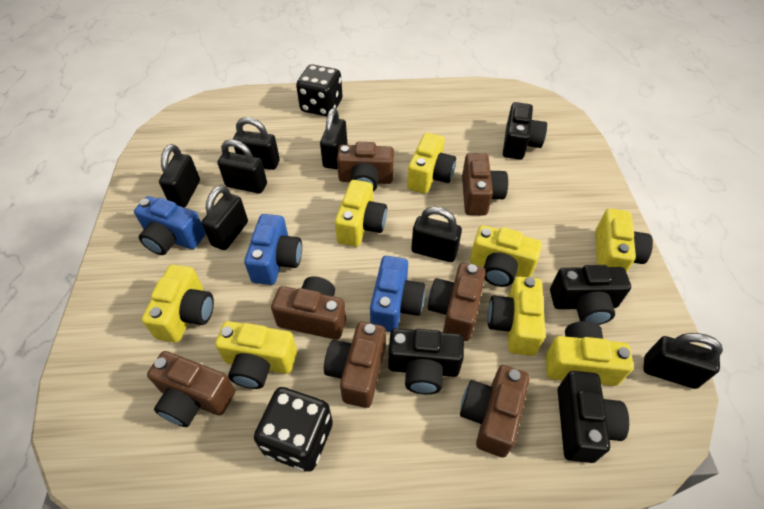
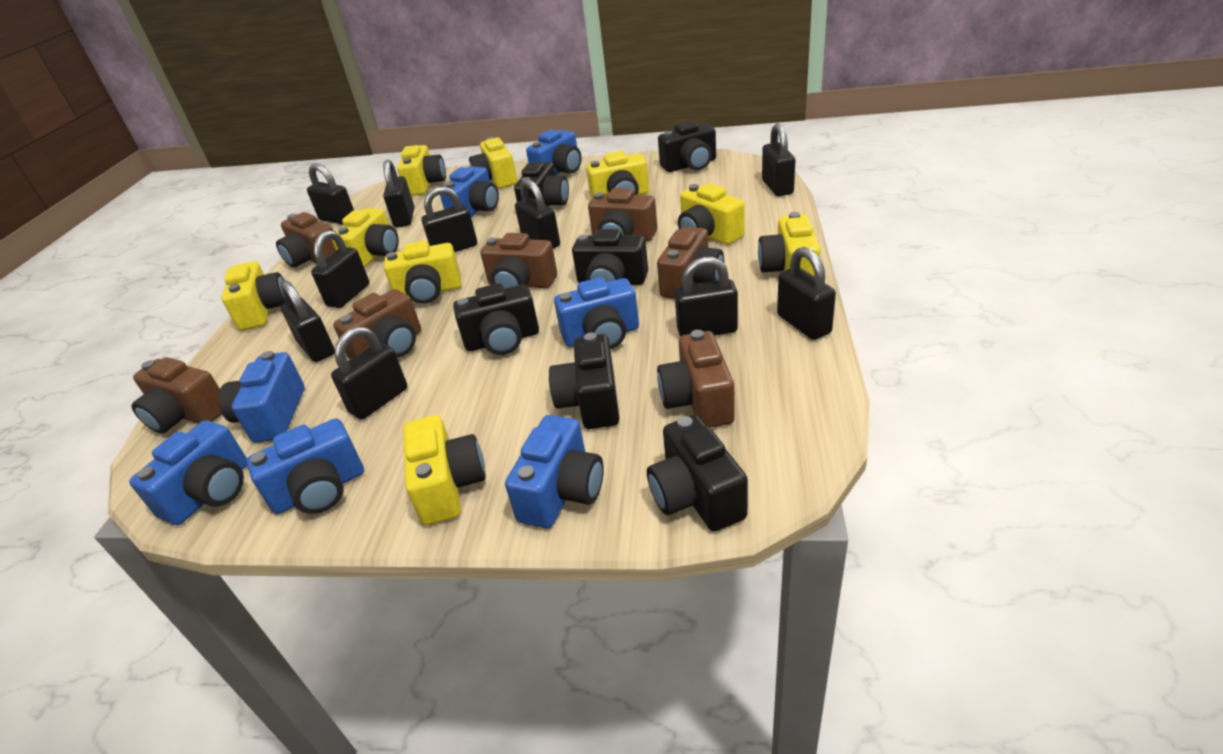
black camera: [388,328,464,394] [503,102,547,160] [550,265,631,325] [558,371,629,463] = 4 -> [453,283,539,355] [514,162,569,207] [549,332,620,429] [572,229,648,285] [647,415,748,532] [658,121,716,172] = 6
black dice: [254,387,333,472] [296,64,342,117] = 2 -> none = 0
black padlock: [159,144,200,207] [202,185,248,250] [218,140,267,194] [233,117,280,170] [320,108,347,169] [411,207,462,262] [643,333,723,389] = 7 -> [280,280,335,362] [307,163,354,225] [311,230,369,308] [331,327,407,420] [383,160,414,227] [421,186,477,252] [515,179,560,249] [674,257,738,337] [762,123,795,196] [777,247,836,340] = 10
blue camera: [134,196,205,255] [244,214,302,285] [370,256,425,332] = 3 -> [129,420,247,525] [219,351,305,443] [246,418,364,514] [440,166,499,217] [505,415,604,528] [526,130,582,175] [554,277,639,349] = 7
yellow camera: [142,265,214,343] [215,321,297,389] [335,180,387,247] [407,132,456,194] [470,225,542,287] [488,276,546,356] [545,321,634,386] [595,208,653,273] = 8 -> [221,261,287,331] [332,208,399,268] [384,241,461,304] [397,145,446,196] [403,415,486,525] [469,137,517,188] [586,151,649,198] [678,183,744,245] [758,212,821,277] = 9

